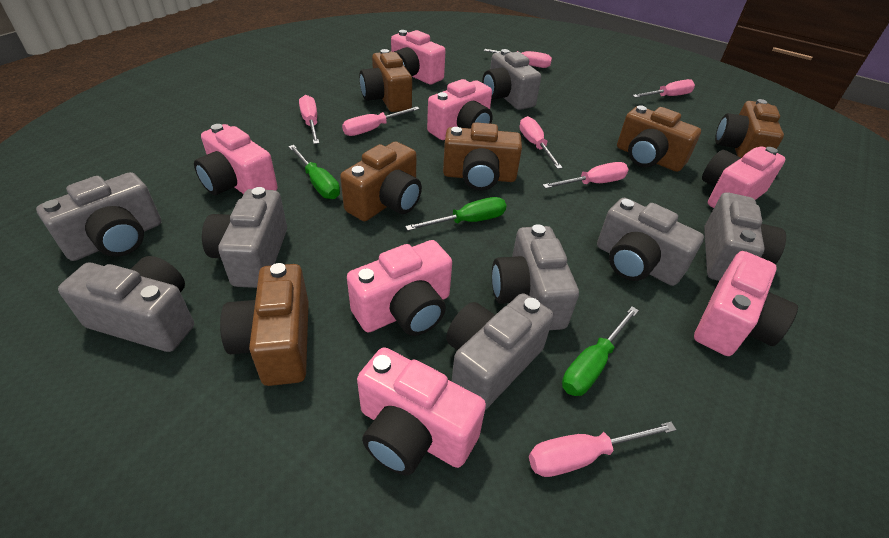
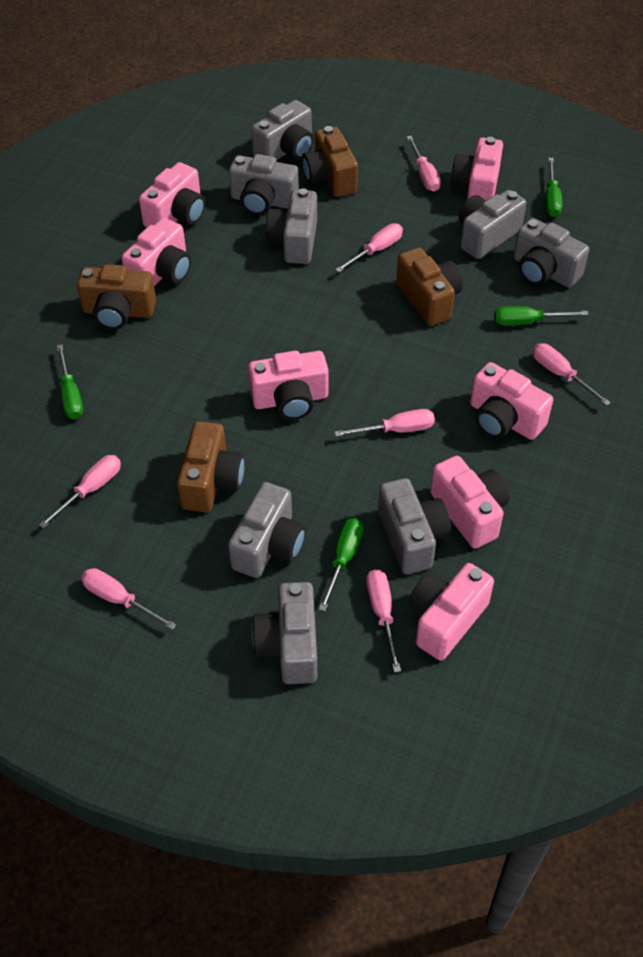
brown camera: [220,263,309,386] [340,142,422,221] [359,49,412,112] [443,122,522,191] [617,105,701,172] [715,99,784,158] = 6 -> [77,264,156,330] [177,421,245,512] [302,126,358,197] [396,248,463,326] = 4
green screwdriver: [288,145,340,199] [405,197,506,231] [562,307,639,396] = 3 -> [57,344,83,419] [319,518,363,611] [494,306,589,326] [545,158,562,217] = 4

